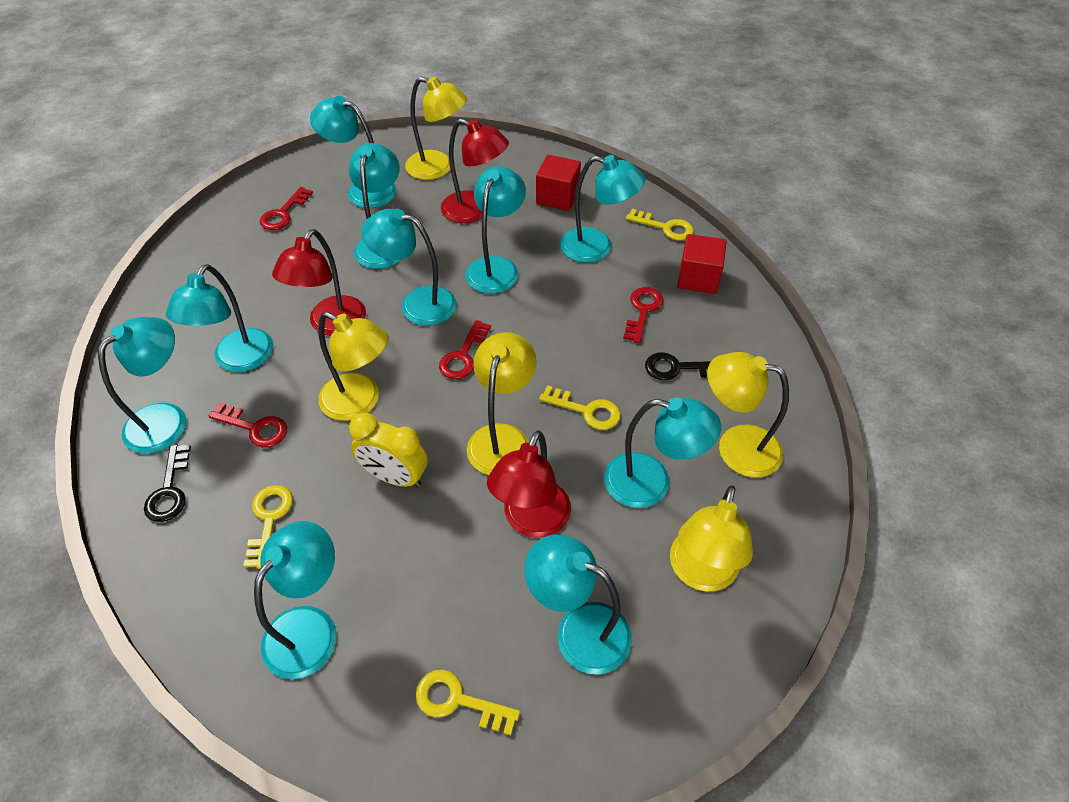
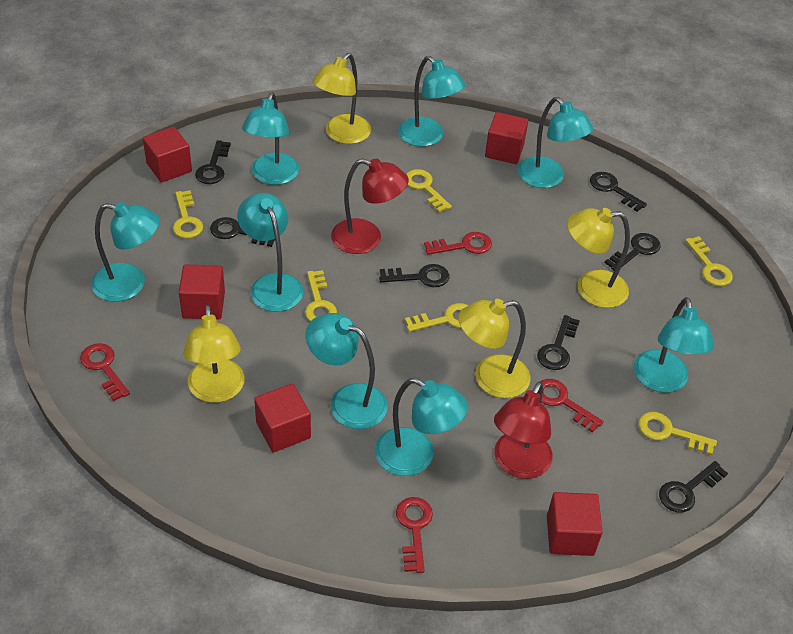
black key: [144,444,191,522] [645,352,711,380] = 2 -> [195,140,231,184] [210,217,275,247] [379,264,449,287] [537,315,580,370] [590,172,647,212] [605,233,661,271] [659,461,728,513] = 7
red cube: [536,155,581,211] [677,234,727,294] = 2 -> [143,127,192,183] [179,264,225,319] [254,383,311,453] [485,112,528,164] [547,492,603,556] = 5
red lamp: [272,229,366,336] [441,118,509,223] [487,430,571,538] = 3 -> [331,158,409,254] [494,382,553,479] = 2
turquoise lamp: [98,317,186,454] [166,264,274,372] [254,521,336,679] [310,96,396,208] [349,143,400,269] [361,209,457,326] [465,166,526,294] [524,535,632,675] [560,155,645,263] [604,397,721,508] = 10 -> [91,202,160,302] [237,193,303,312] [242,92,299,185] [306,313,388,429] [375,378,468,476] [398,56,465,147] [518,97,593,188] [634,297,714,393] = 8
yellow clock: [349,413,428,487] = 1 -> none = 0
yellow key: [243,485,293,569] [416,670,520,735] [539,385,621,430] [626,209,694,240] = 4 -> [173,190,203,238] [305,270,337,322] [405,303,468,332] [406,169,452,213] [638,412,717,455] [685,236,733,286] = 6
yellow lamp: [318,312,389,421] [405,77,467,180] [467,332,537,475] [670,485,753,591] [707,352,789,478] = 5 -> [183,305,245,403] [312,53,371,144] [458,299,531,398] [567,208,630,308] = 4

